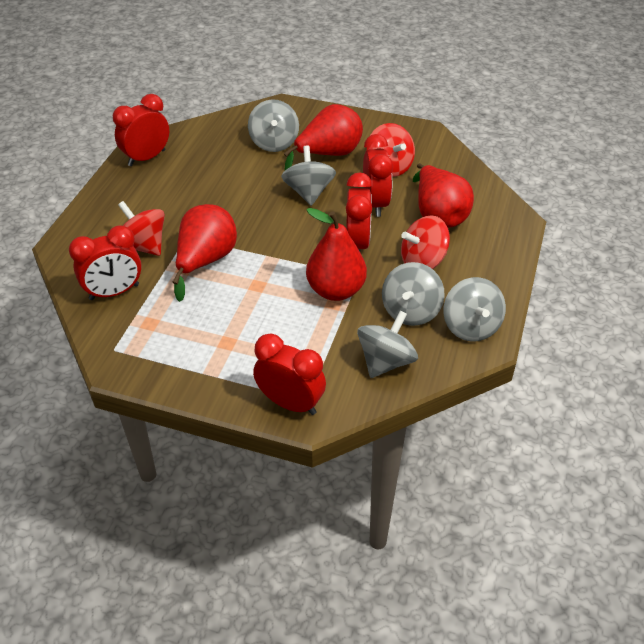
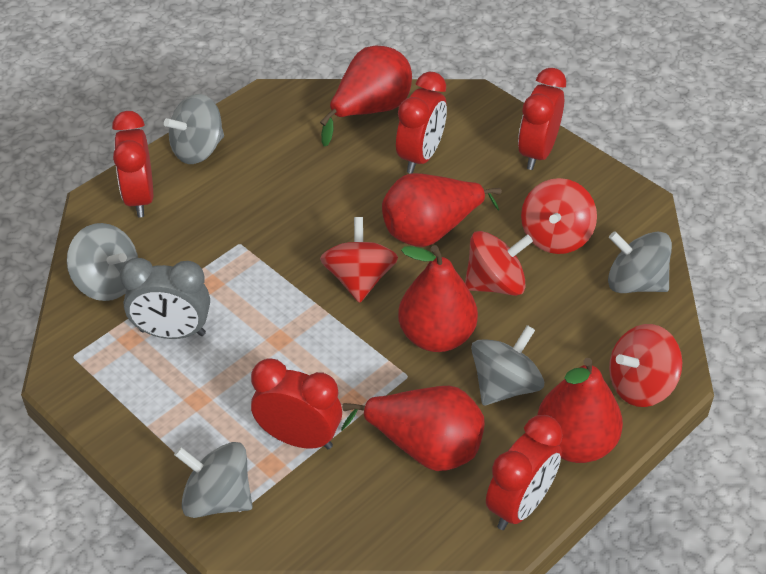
grey clock: none = 0 -> [120,258,210,339] = 1
red pear: [172,204,237,302] [284,104,363,170] [306,208,367,301] [413,163,474,228] = 4 -> [320,45,412,146] [341,386,485,471] [382,173,502,247] [398,245,478,352] [537,358,623,463] = 5
red spinning top: [118,201,165,256] [367,123,415,177] [401,215,450,269] = 3 -> [320,217,398,303] [465,231,533,296] [521,178,597,254] [609,324,682,407] = 4

